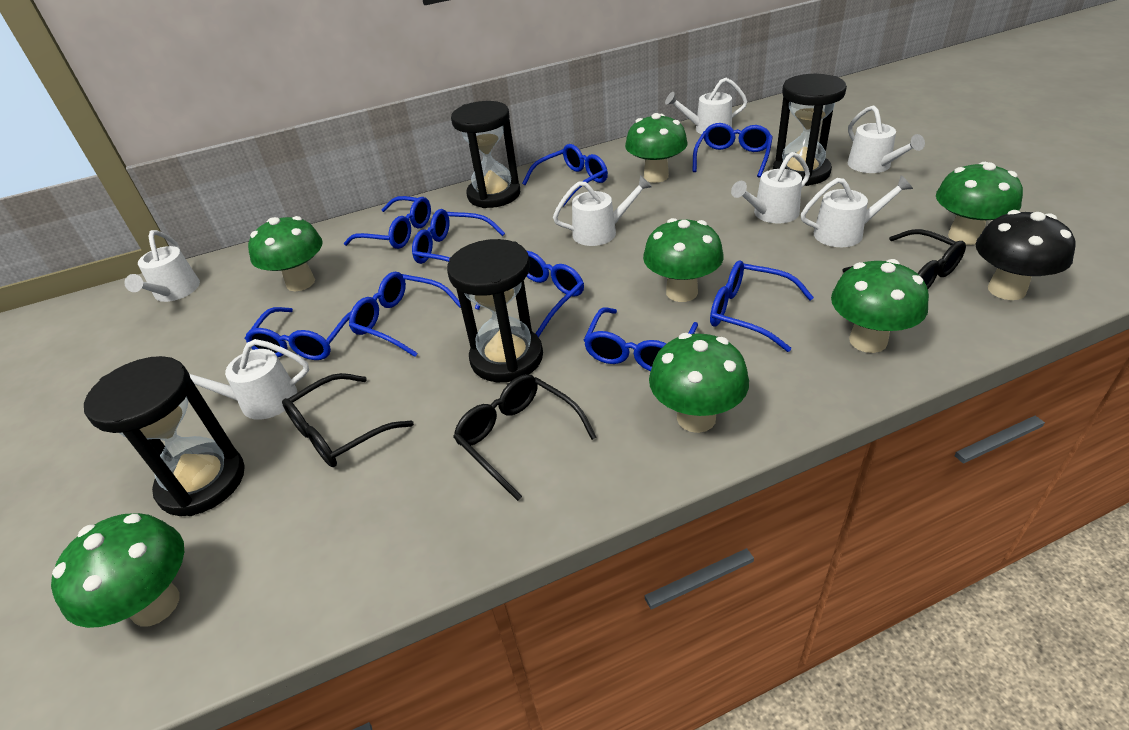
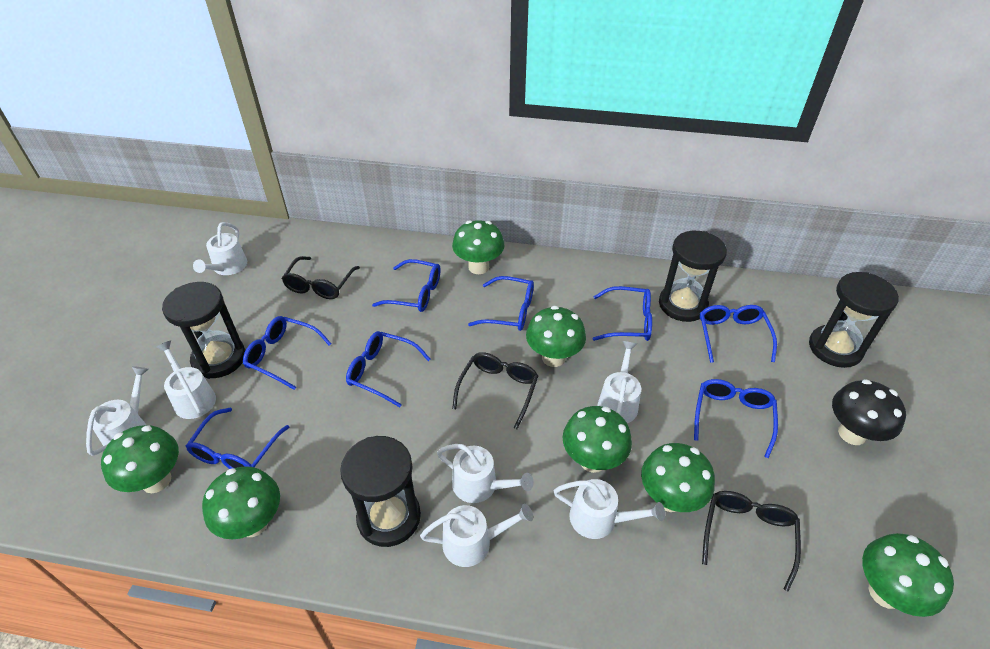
blue glasses: [245,307,351,360] [344,196,431,249] [349,272,461,357] [412,209,505,264] [475,251,584,337] [522,144,608,207] [584,307,698,371] [693,123,773,178] [710,260,814,352] = 9 -> [186,408,289,469] [243,316,331,390] [346,331,430,407] [372,259,441,312] [468,276,534,331] [593,286,652,341] [694,379,778,458] [700,305,777,363] = 8

